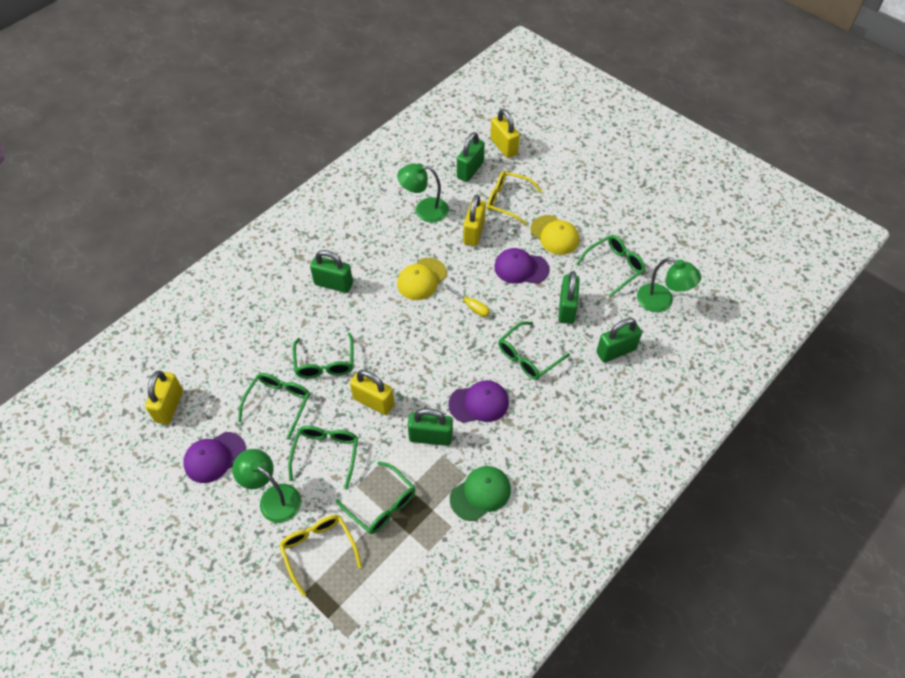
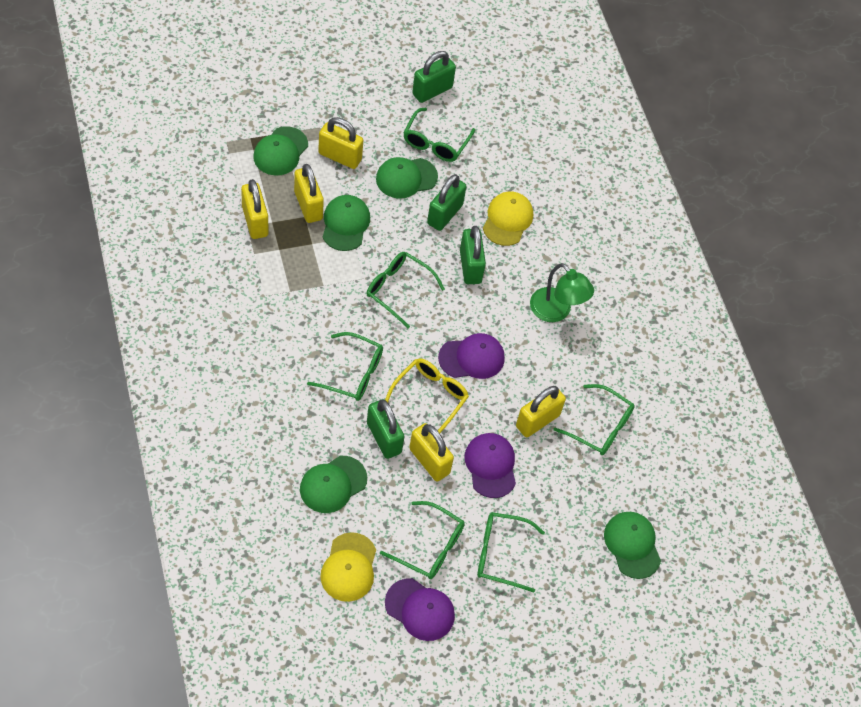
green cap: [450,466,511,521] = 1 -> [253,126,308,175] [300,456,367,513] [323,195,370,251] [376,157,438,199] [604,512,661,579] = 5
green lamp: [232,449,301,523] [397,163,449,222] [637,258,701,312] = 3 -> [530,263,594,322] = 1
green padlock: [310,250,353,293] [408,408,453,446] [457,132,485,182] [558,271,580,324] [596,318,642,363] = 5 -> [367,399,404,459] [412,51,456,103] [427,174,467,231] [460,226,486,284] = 4
yellow glasses: [279,515,362,597] [487,171,542,225] = 2 -> [385,358,469,433] = 1
yellow padlock: [145,371,183,425] [350,370,395,415] [463,194,486,246] [490,109,520,158] = 4 -> [241,179,268,239] [294,164,324,223] [318,117,363,169] [409,423,454,482] [516,386,566,437] = 5
yellow screwdriver: [447,286,490,317] = 1 -> none = 0

